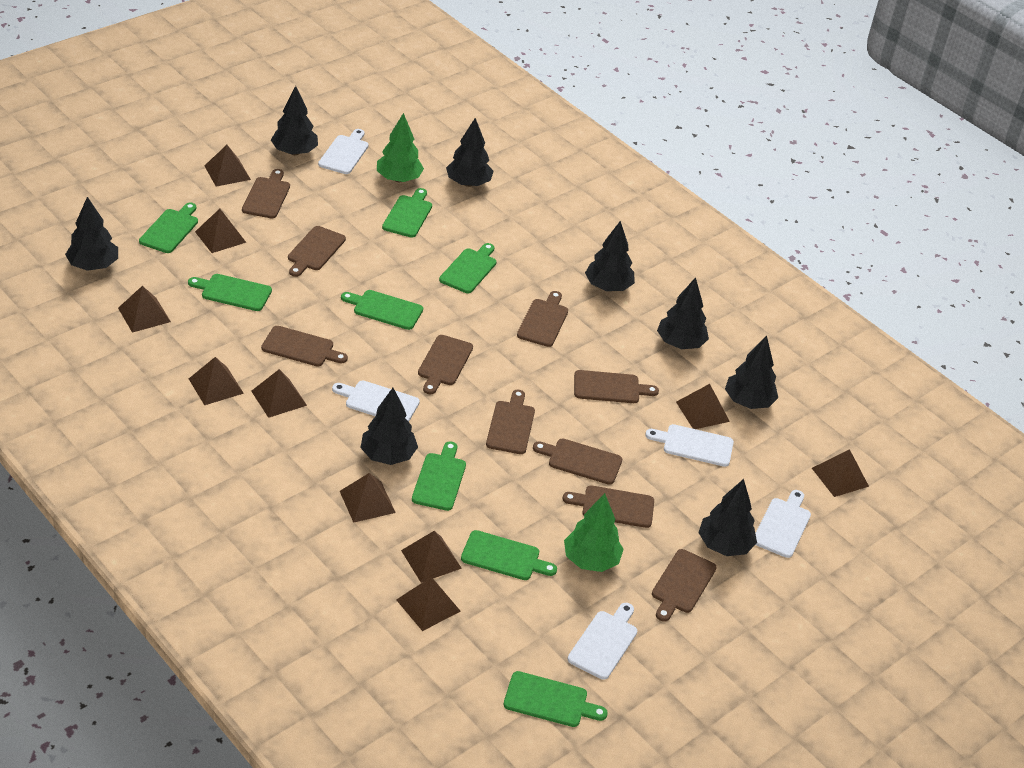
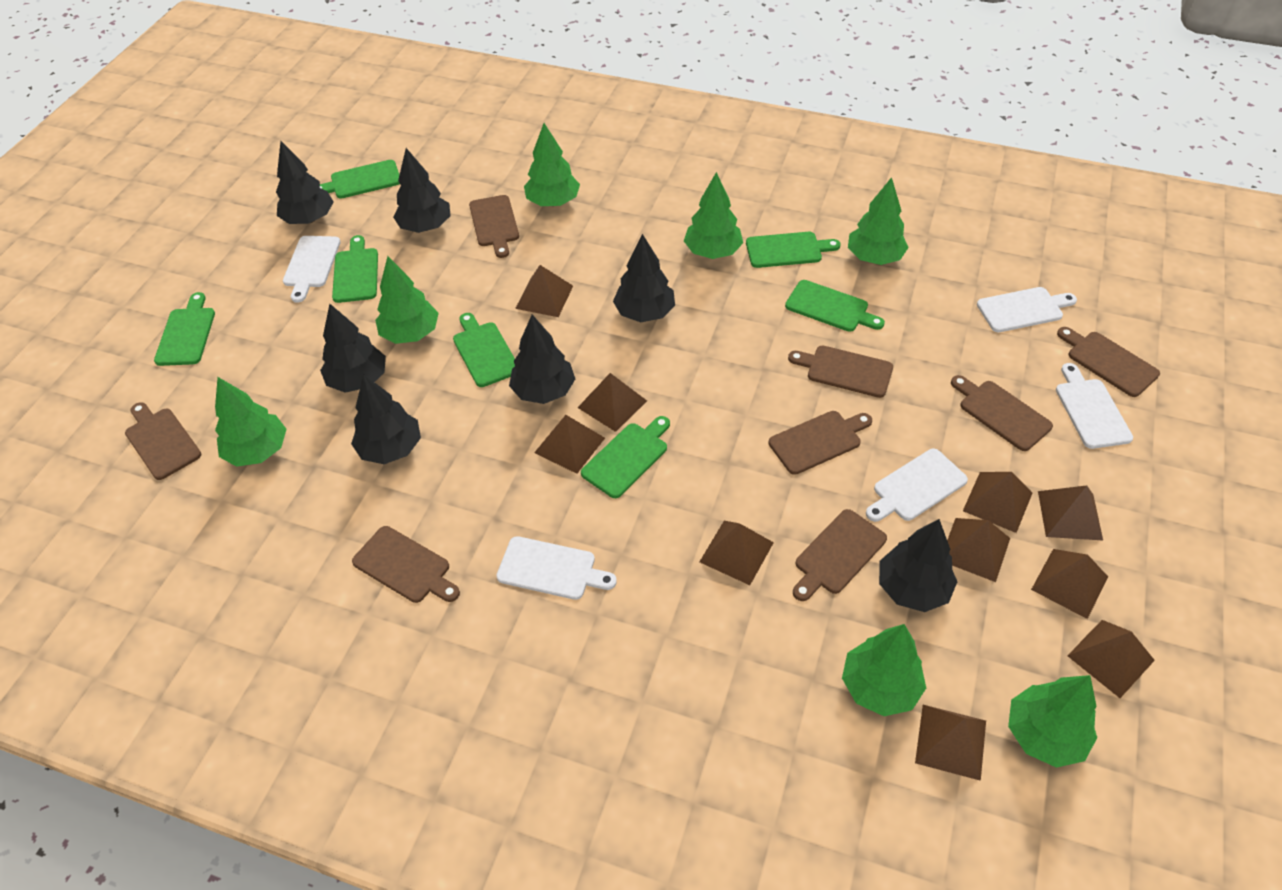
black tree: [65,197,118,271] [271,86,318,155] [360,388,418,465] [446,118,493,187] [585,221,635,291] [657,277,709,349] [698,479,757,556] [725,336,778,409] = 8 -> [276,141,334,224] [320,304,386,393] [351,374,421,464] [393,148,451,233] [509,315,575,404] [613,234,675,322] [879,519,957,612] = 7
brown cutting board: [242,169,290,218] [261,326,348,366] [288,226,346,277] [418,335,473,394] [486,390,535,454] [517,291,568,347] [533,439,622,485] [563,485,654,528] [574,370,659,403] [652,549,717,622] = 10 -> [125,402,201,480] [352,526,460,603] [469,195,519,258] [769,411,872,475] [788,345,893,398] [793,509,887,601] [951,375,1053,451] [1057,327,1160,397] = 8
green cutting board: [139,203,198,253] [188,274,272,311] [341,290,423,330] [382,188,432,238] [412,441,466,511] [439,243,497,293] [461,530,557,580] [504,671,608,727] = 8 -> [154,292,215,366] [320,160,400,199] [332,235,378,303] [453,313,515,387] [581,416,670,498] [746,232,841,268] [785,280,885,332] = 7
green tree: [377,113,424,182] [564,493,624,572] = 2 -> [215,377,287,467] [375,256,439,344] [524,123,580,206] [684,172,743,259] [842,624,926,716] [848,177,909,265] [1008,675,1097,768] = 7

